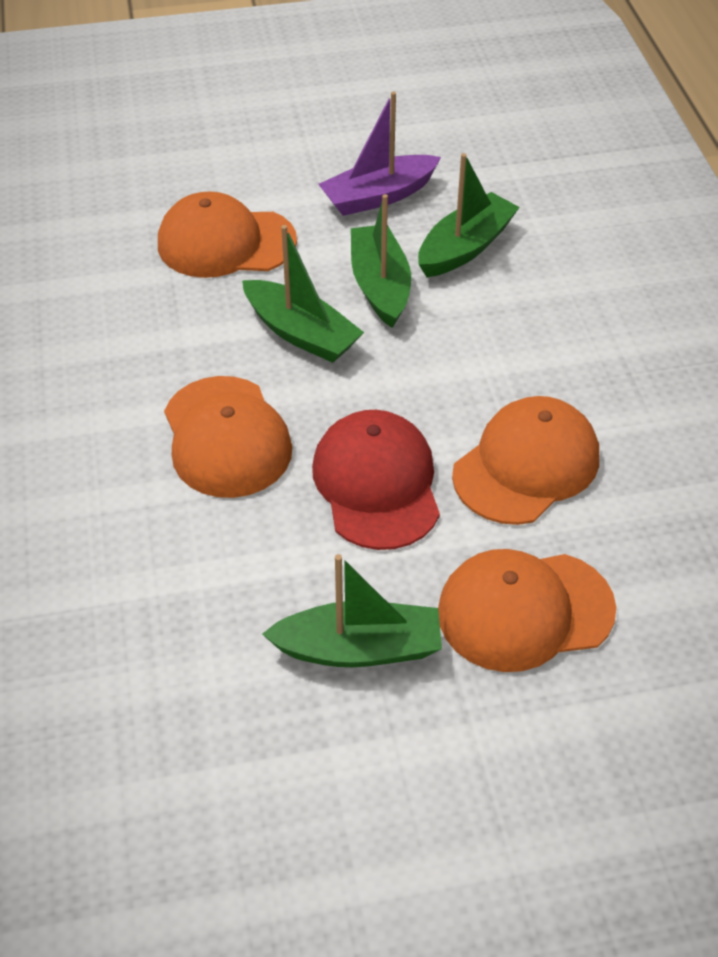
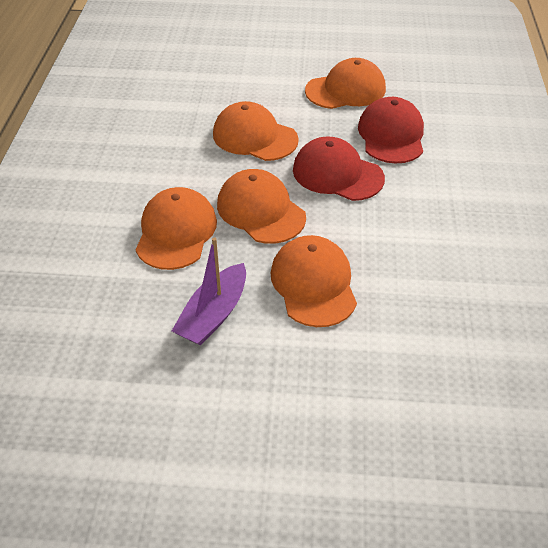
green boat: [242,225,364,363] [262,554,442,667] [351,194,411,328] [418,153,520,277] = 4 -> none = 0
orange cap: [158,191,297,278] [164,376,292,498] [438,549,616,672] [452,396,599,525] = 4 -> [135,187,217,270] [213,101,299,161] [217,169,306,244] [271,235,357,327] [305,58,386,109] = 5
red cap: [312,410,440,550] = 1 -> [293,136,385,201] [358,97,424,163] = 2

